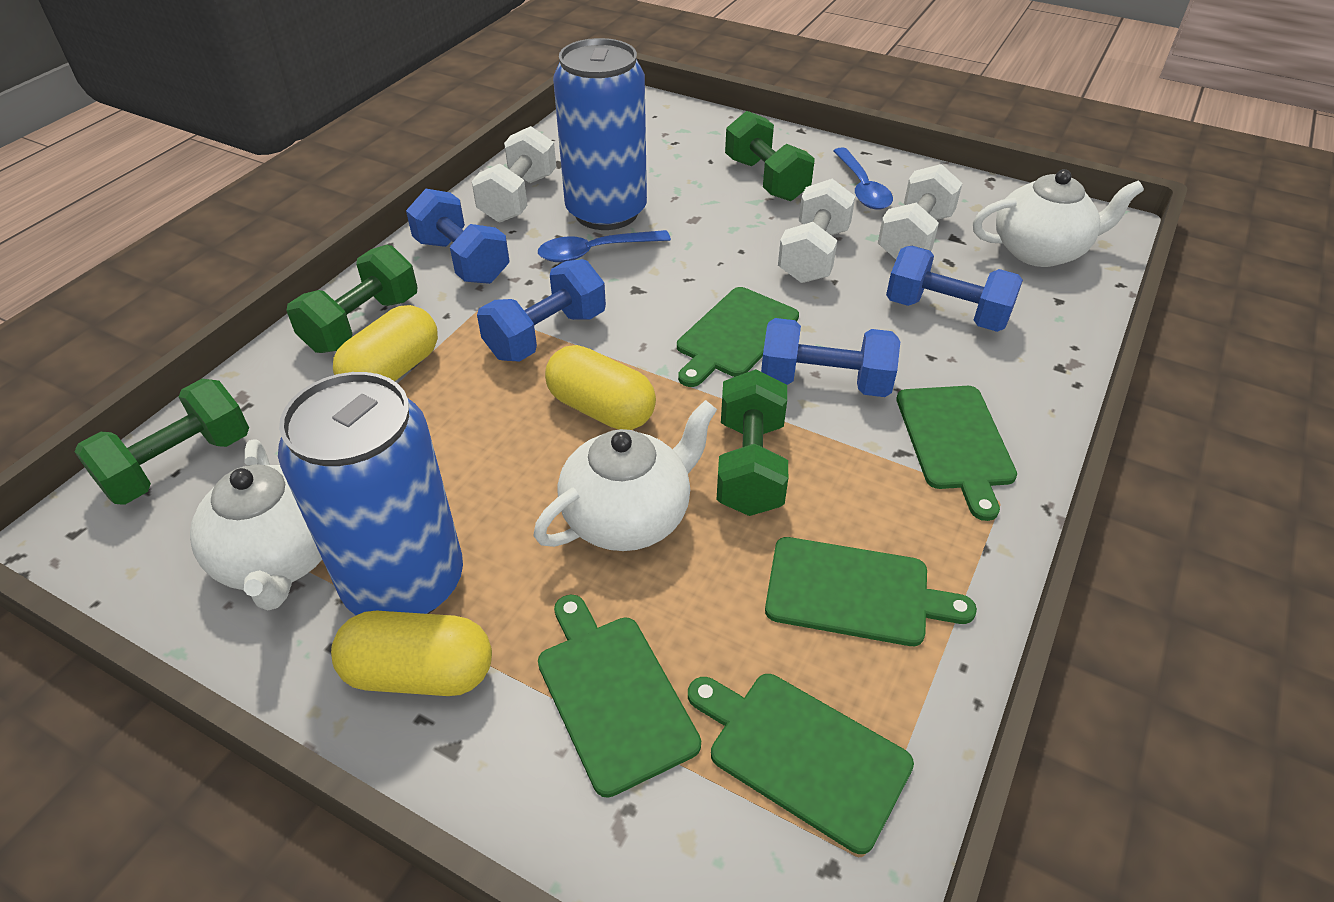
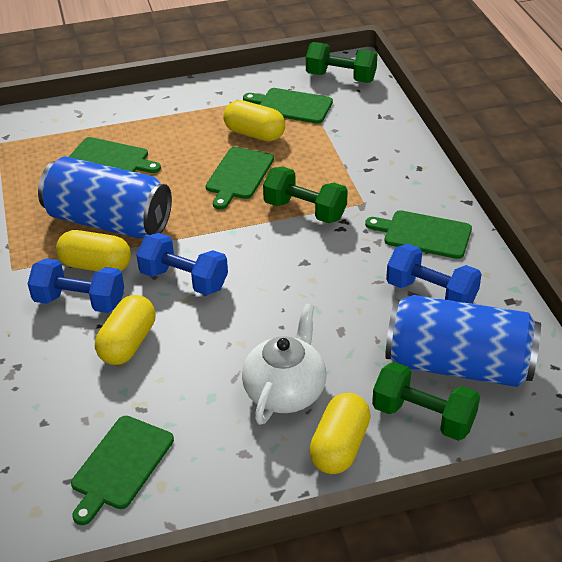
blue dumbbell: [406,189,509,284] [477,259,606,362] [761,318,900,397] [886,246,1023,332] = 4 -> [28,258,124,313] [136,233,228,295] [386,244,482,304] = 3
blue spoon: [538,230,671,262] [833,147,893,209] = 2 -> none = 0
green dumbbell: [74,379,249,505] [286,245,417,353] [716,369,788,516] [725,111,815,201] = 4 -> [263,166,348,223] [306,42,377,83] [372,362,480,441] = 3
white dumbbell: [472,126,556,222] [778,179,855,283] [878,164,963,259] = 3 -> none = 0
white teapot: [190,440,322,610] [534,400,717,551] [973,169,1144,267] = 3 -> [242,303,326,425] = 1
yellow capsule: [331,611,492,696] [333,305,438,381] [545,345,656,430] = 3 -> [56,230,131,271] [95,295,155,365] [223,100,285,142] [309,393,371,474] = 4

